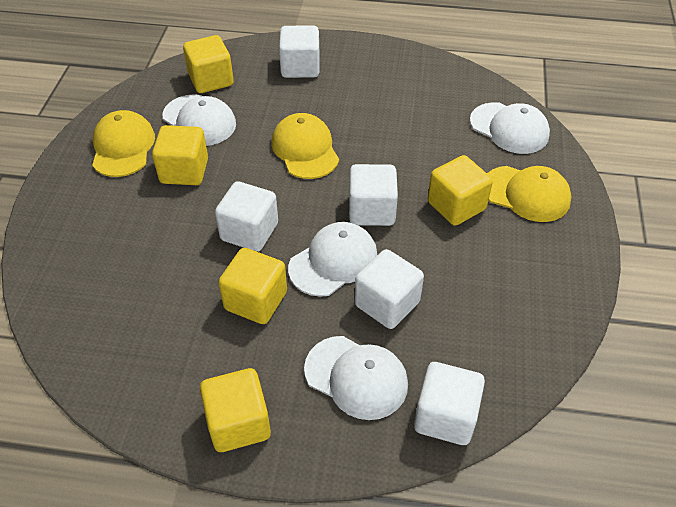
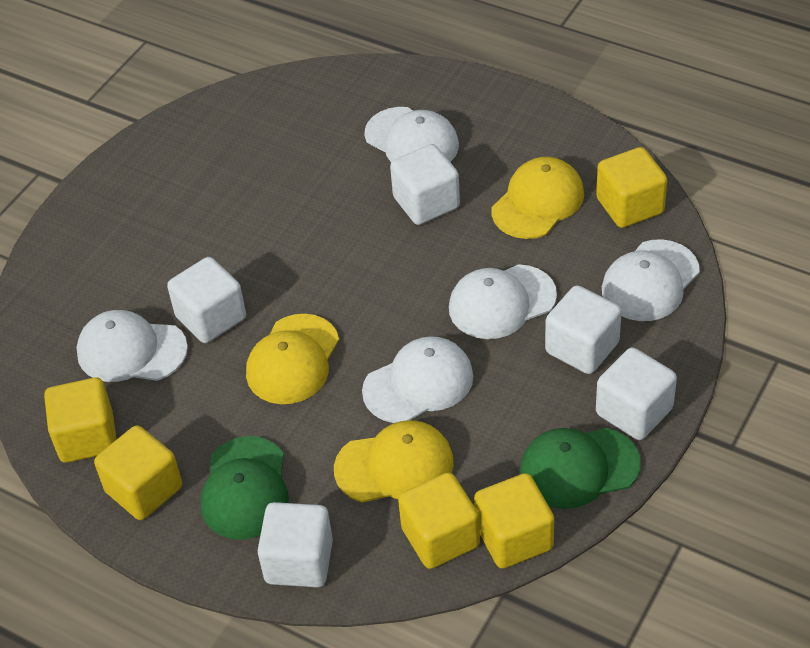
green cap: none = 0 -> [200,436,289,540] [520,428,641,509] = 2
white cap: [162,94,236,146] [288,222,377,297] [304,336,408,420] [470,102,550,154] = 4 -> [76,310,188,382] [362,336,473,423] [364,107,459,162] [449,264,557,339] [602,239,700,321] = 5

